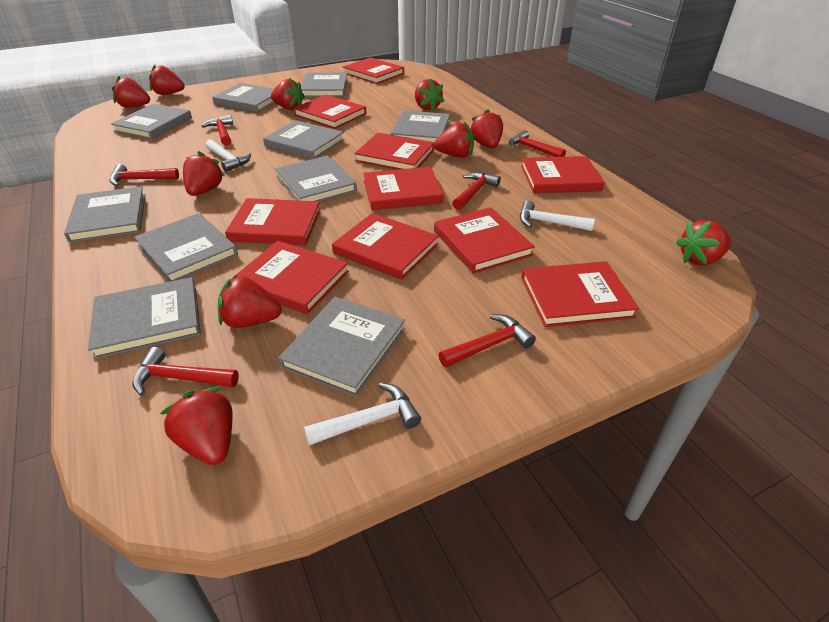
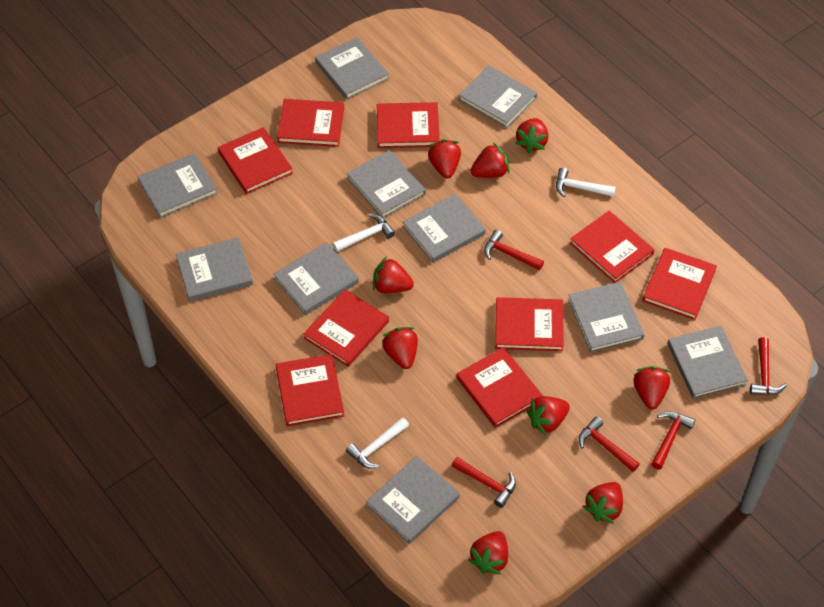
red book: [225,198,321,245] [236,241,349,314] [293,95,366,129] [332,213,439,280] [343,57,404,84] [354,133,434,170] [363,167,444,210] [434,207,535,274] [521,156,605,193] [521,261,639,327] = 10 -> [218,127,293,194] [276,354,344,426] [277,99,344,147] [304,289,389,367] [377,102,440,148] [456,347,543,428] [495,297,564,351] [570,211,654,283] [642,248,717,320] = 9
red hammer: [109,164,179,186] [132,347,239,396] [202,115,233,146] [438,314,536,368] [452,172,501,210] [509,130,566,157] = 6 -> [451,457,516,508] [484,230,544,270] [579,416,640,472] [651,411,695,469] [750,337,787,395] = 5
red strawberry: [112,76,150,108] [149,65,184,95] [160,387,232,465] [183,151,225,196] [218,275,282,328] [271,78,305,110] [415,79,444,111] [434,122,474,158] [471,109,503,148] [676,220,731,266] = 10 -> [373,257,414,293] [382,327,418,369] [428,139,461,178] [468,531,508,575] [470,143,510,178] [515,118,549,153] [527,396,570,435] [582,482,623,524] [633,366,670,409] = 9

